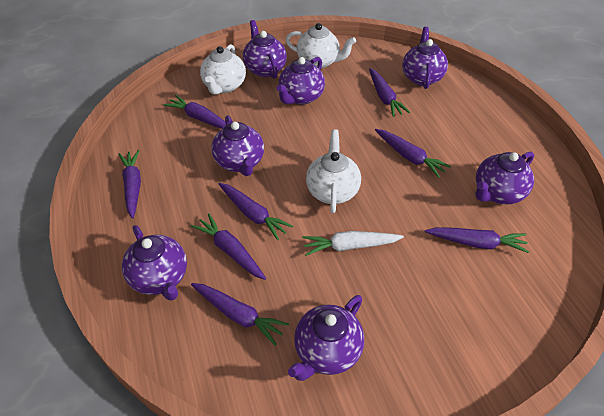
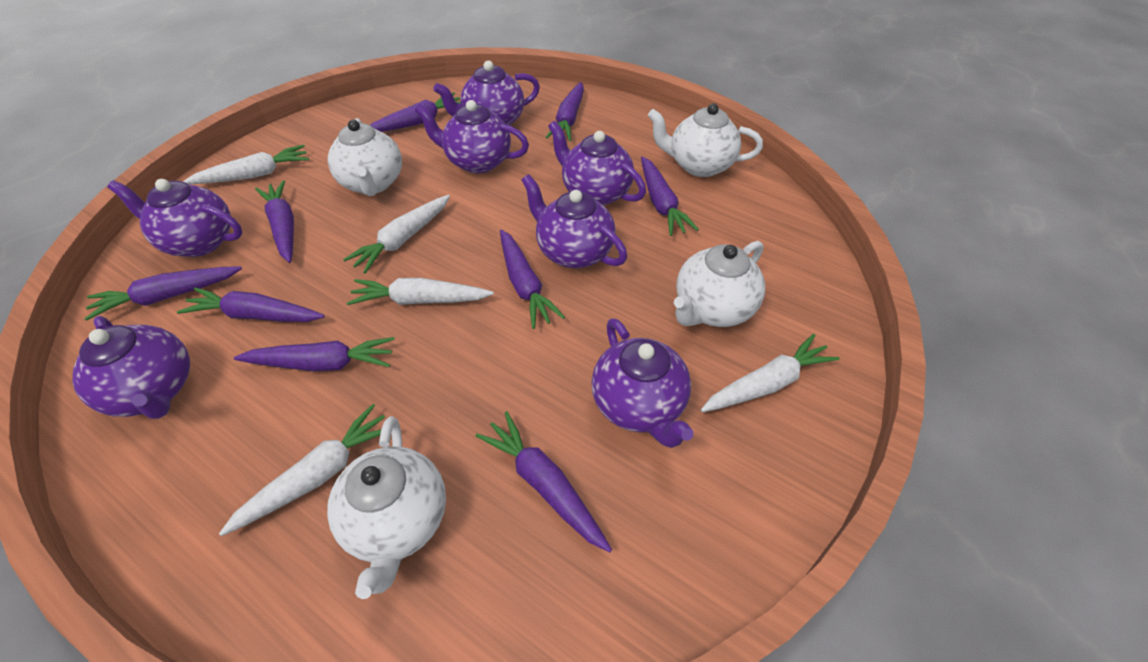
purple carrot: [118,150,141,219] [164,95,226,129] [191,213,266,280] [191,283,289,345] [219,183,293,240] [369,68,411,117] [375,129,451,178] [425,227,529,253] = 8 -> [84,266,242,321] [177,288,325,322] [234,337,395,371] [255,180,294,263] [370,92,461,132] [476,411,612,553] [500,230,565,329] [545,82,584,141] [641,156,699,236] = 9
white carrot: [302,231,404,256] = 1 -> [183,145,309,184] [219,404,385,536] [343,195,450,274] [347,278,494,305] [701,334,840,412] = 5
white teapot: [200,44,246,95] [286,23,356,69] [306,130,361,213] = 3 -> [327,416,446,599] [328,118,402,196] [648,103,763,177] [674,241,765,327] = 4

